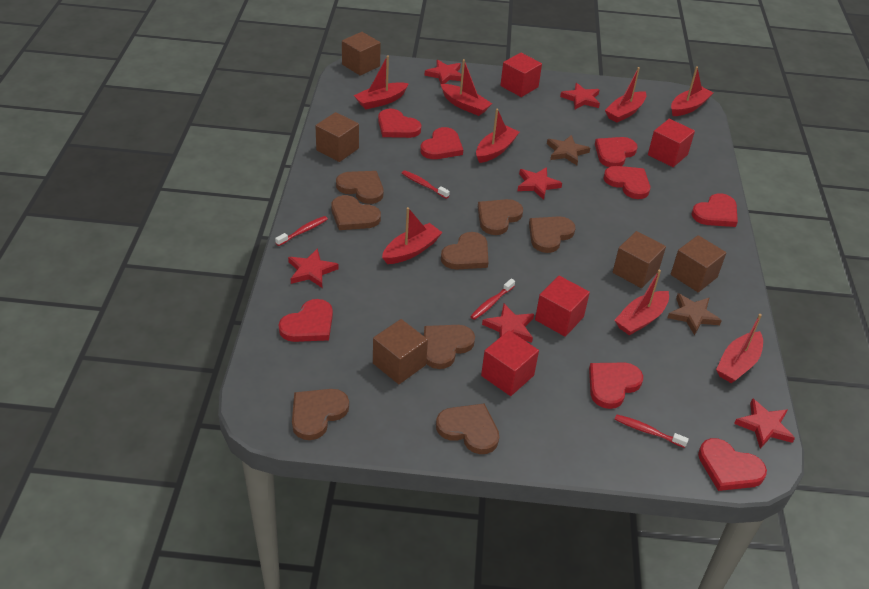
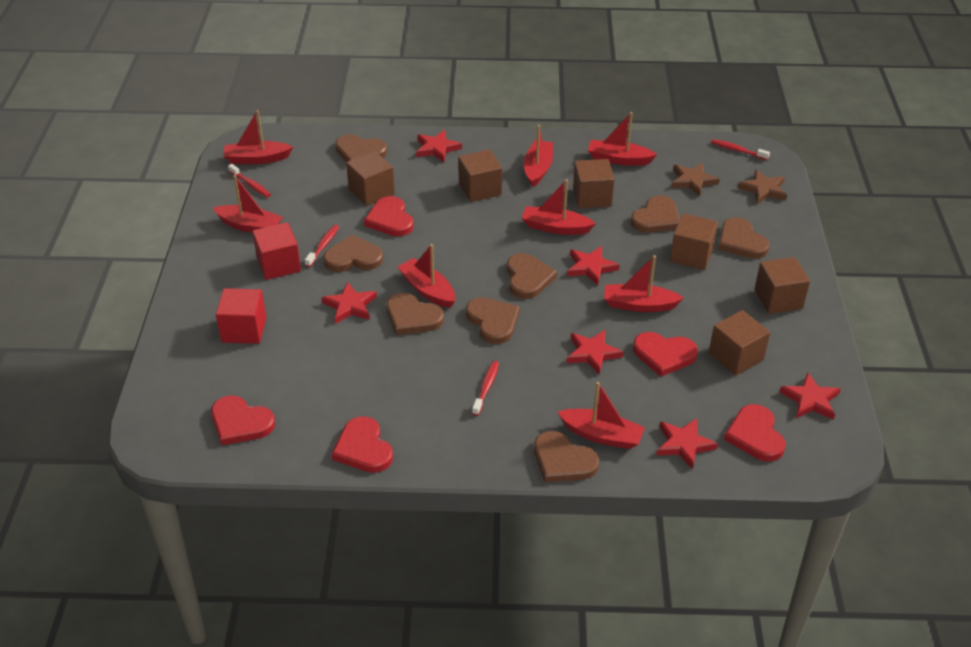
brown cube: [316,112,359,162] [342,32,381,76] [373,319,428,384] [613,231,666,288] [671,235,726,292] = 5 -> [346,151,395,206] [458,149,502,202] [573,159,615,208] [670,213,718,270] [709,310,770,376] [754,257,810,314] = 6
red cube: [481,330,539,396] [500,53,542,97] [535,276,590,337] [648,119,695,167] = 4 -> [216,288,266,344] [252,222,301,280] = 2
red heart: [278,299,333,342] [378,109,421,138] [420,127,463,159] [589,362,643,409] [595,137,638,167] [603,166,650,199] [692,193,738,227] [698,438,767,491] = 8 -> [211,395,275,445] [332,416,393,473] [364,196,414,237] [633,332,698,376] [724,404,786,462] = 5

